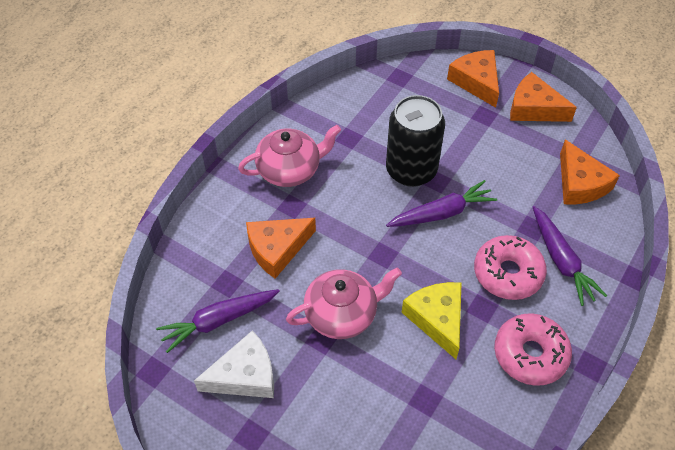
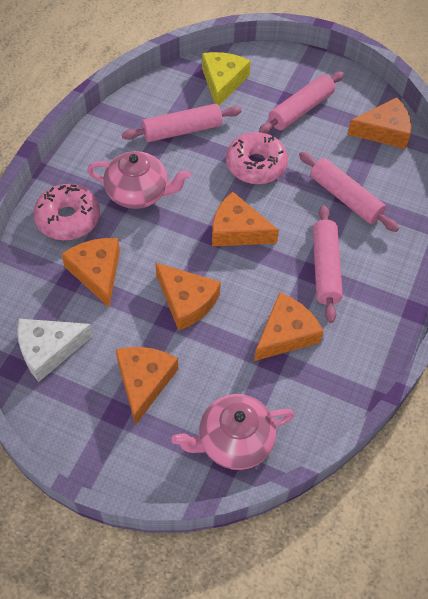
black can: [386,95,445,187] = 1 -> none = 0
orange cheese: [246,218,316,279] [447,50,499,108] [510,72,577,122] [560,140,620,204] = 4 -> [61,238,120,307] [115,347,178,425] [155,263,221,331] [212,192,279,246] [254,292,324,361] [347,97,411,149] = 6
pink rolling pin: none = 0 -> [122,104,242,142] [259,71,344,134] [299,152,399,232] [313,205,343,323] = 4
purple carrot: [156,289,280,353] [386,180,497,227] [533,206,607,306] = 3 -> none = 0

